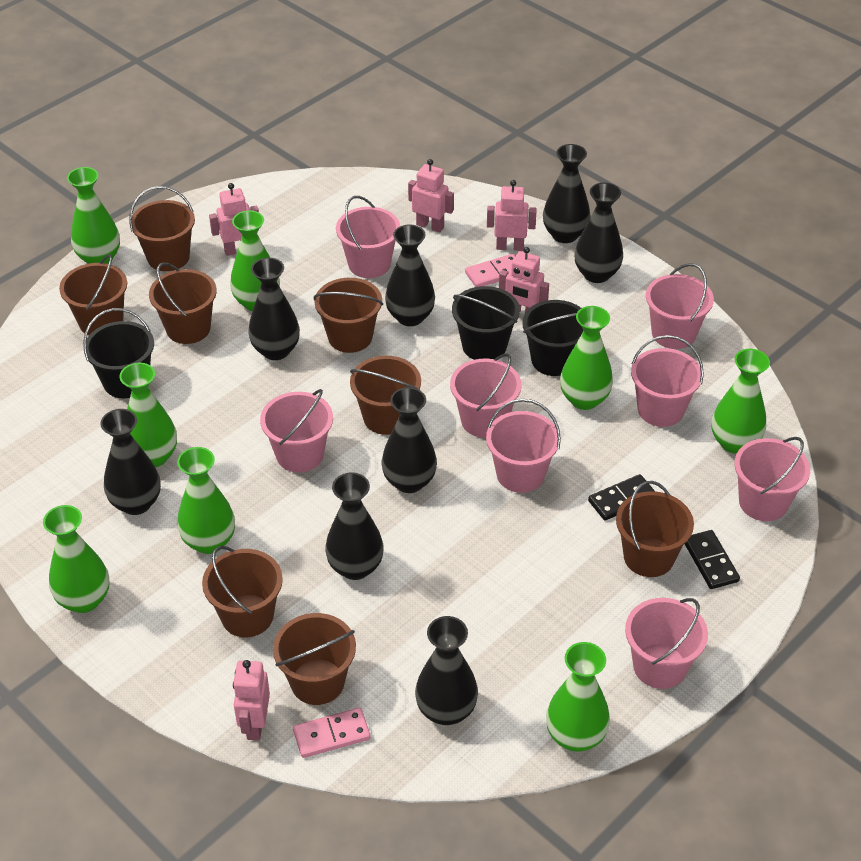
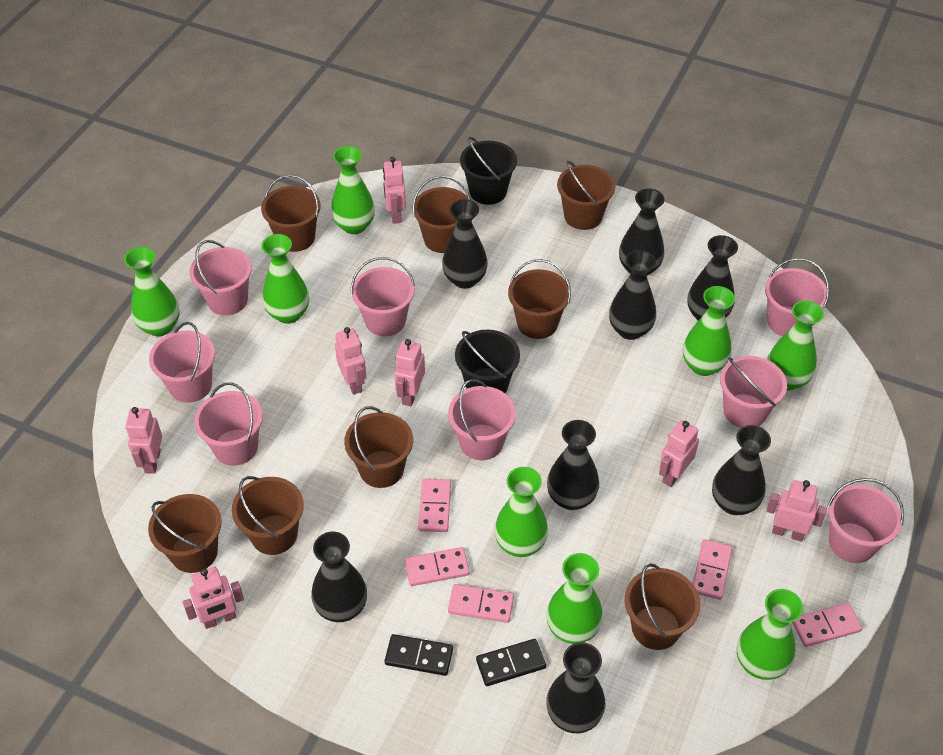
black bucket: [83,308,154,398] [452,286,520,360] [522,300,584,376] = 3 -> [455,330,520,393] [460,137,517,205] = 2
pink domino: [293,708,371,758] [465,254,515,287] = 2 -> [404,547,470,586] [418,479,451,532] [448,584,514,623] [693,539,732,600] [792,602,862,647] = 5
pink robot: [209,183,259,256] [233,660,270,740] [408,159,454,233] [487,180,537,251] [499,247,549,312] = 5 -> [126,407,162,474] [183,567,244,629] [335,327,367,395] [383,157,406,224] [394,339,425,406] [659,420,699,487] [767,480,827,542] = 7

